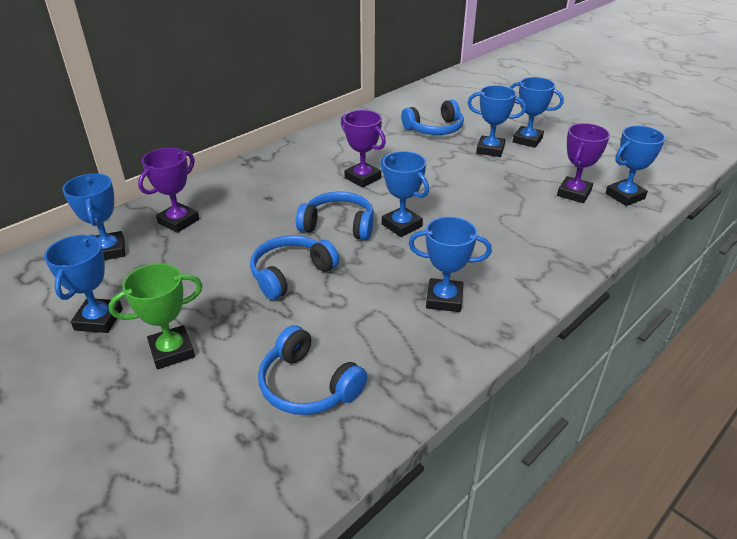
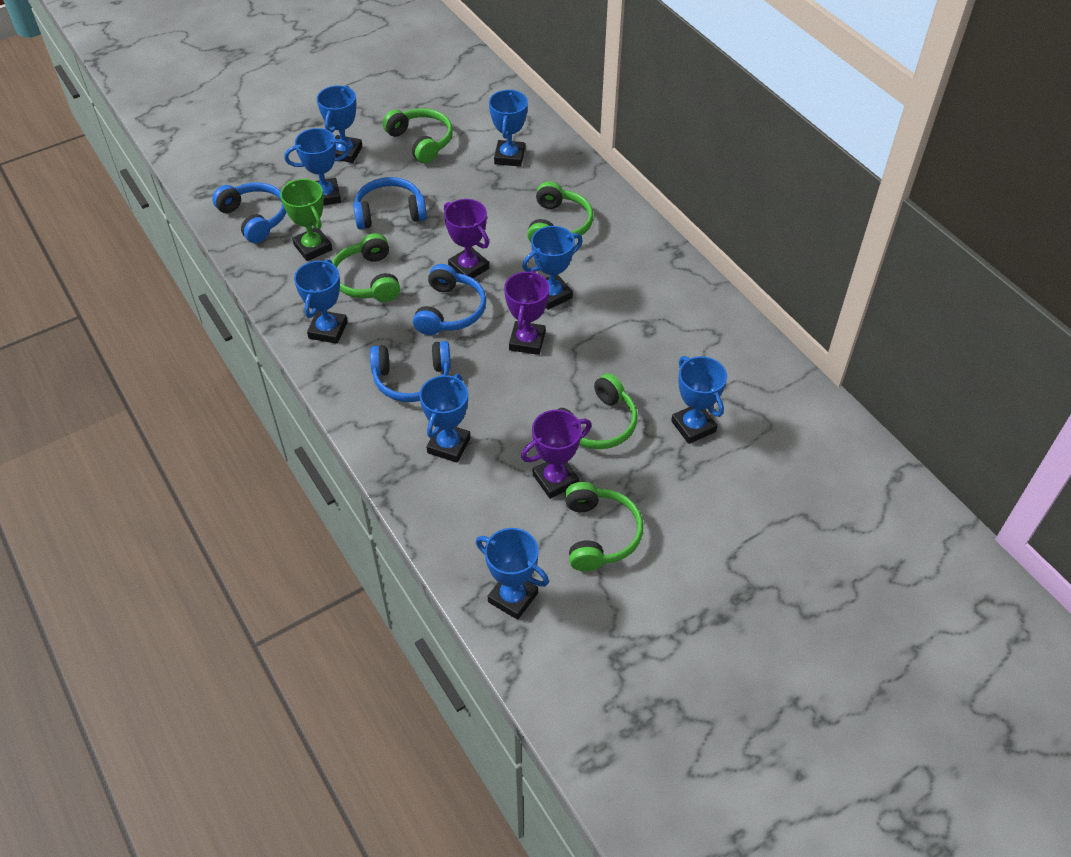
blue trophy: [44,234,123,333] [62,173,125,260] [380,151,429,237] [409,217,492,312] [468,85,526,157] [509,77,564,148] [606,126,666,206] = 7 -> [284,128,350,206] [294,259,347,344] [317,85,363,163] [419,374,471,463] [476,528,549,620] [489,89,528,167] [522,226,583,310] [671,356,727,444] = 8
green headphones: none = 0 -> [332,233,400,302] [382,108,453,164] [527,181,593,242] [557,373,638,449] [565,482,643,571] = 5

